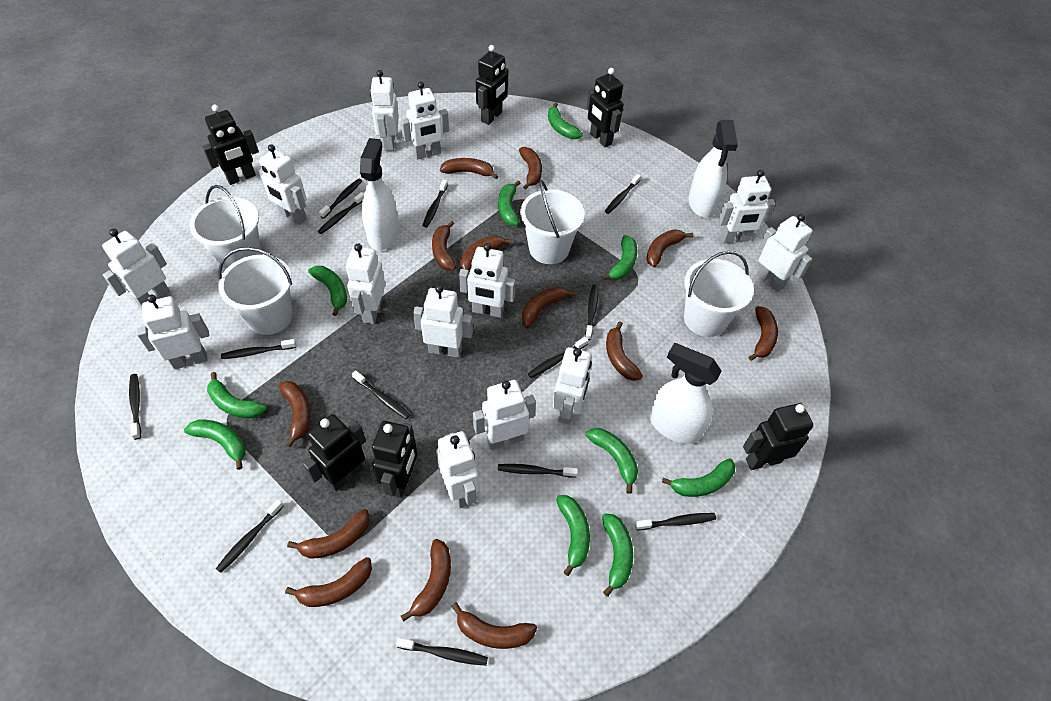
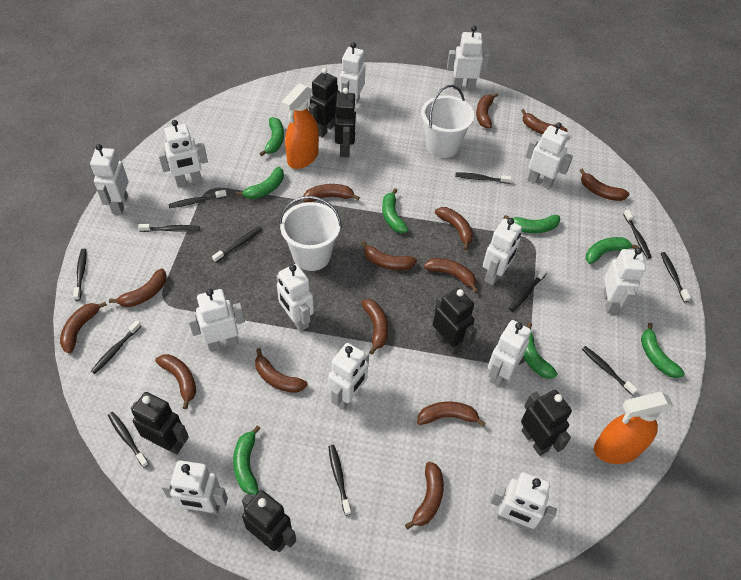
black toothbrush: [129,374,141,440] [216,499,284,573] [221,339,296,359] [318,192,364,234] [319,178,362,219] [352,370,410,419] [396,638,488,666] [423,180,448,228] [498,464,578,477] [528,337,589,378] [585,284,598,340] [605,174,641,214] [635,513,716,530] = 13 -> [73,249,87,301] [91,320,141,374] [108,412,149,468] [138,224,200,232] [168,190,227,208] [212,227,262,263] [328,445,351,516] [455,172,512,184] [509,268,548,312] [582,346,638,395] [623,210,652,259] [660,252,691,302] = 12
brown banana: [279,381,311,448] [285,557,372,607] [287,509,370,559] [401,539,451,621] [432,221,456,270] [440,158,498,179] [451,602,537,649] [460,235,513,272] [519,147,542,190] [521,286,576,328] [606,321,643,381] [646,229,693,267] [749,306,778,361] = 13 -> [60,302,107,353] [109,268,167,307] [155,354,196,409] [255,348,308,393] [303,184,360,202] [361,241,417,270] [361,299,388,354] [405,461,444,530] [417,401,486,427] [424,258,478,293] [435,207,473,250] [476,93,498,128] [521,109,567,134] [580,168,630,201] = 14
green banana: [184,419,246,470] [207,372,267,418] [308,266,347,316] [498,180,520,226] [548,103,583,139] [556,495,590,576] [586,428,638,494] [602,235,637,281] [602,514,633,597] [662,458,735,497] = 10 -> [233,425,261,495] [236,167,284,199] [259,117,284,156] [382,188,409,233] [504,215,560,233] [523,323,558,379] [586,237,639,264] [641,323,685,378] = 8
orange spray bottle: none = 0 -> [282,83,319,169] [594,392,674,464] = 2
white bucket: [189,185,262,270] [218,247,293,335] [520,180,585,264] [684,251,754,337] = 4 -> [279,196,342,271] [421,85,474,158] = 2
white spray bottle: [360,138,399,250] [650,343,722,444] [688,120,738,218] = 3 -> none = 0

